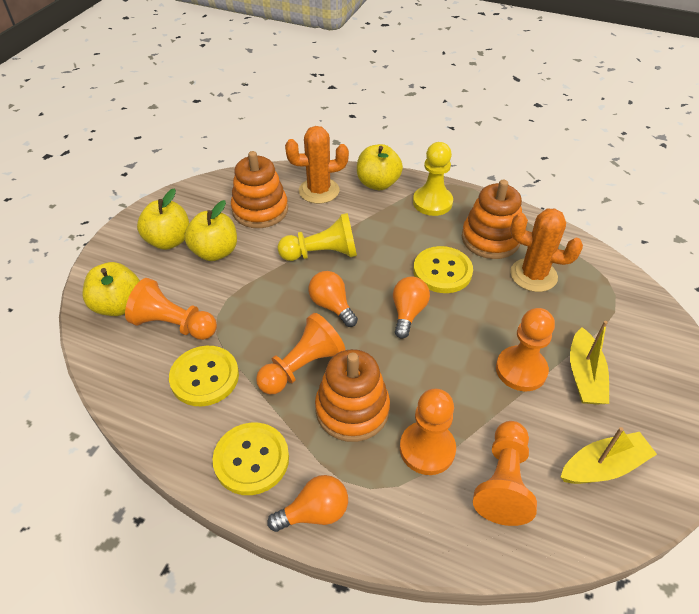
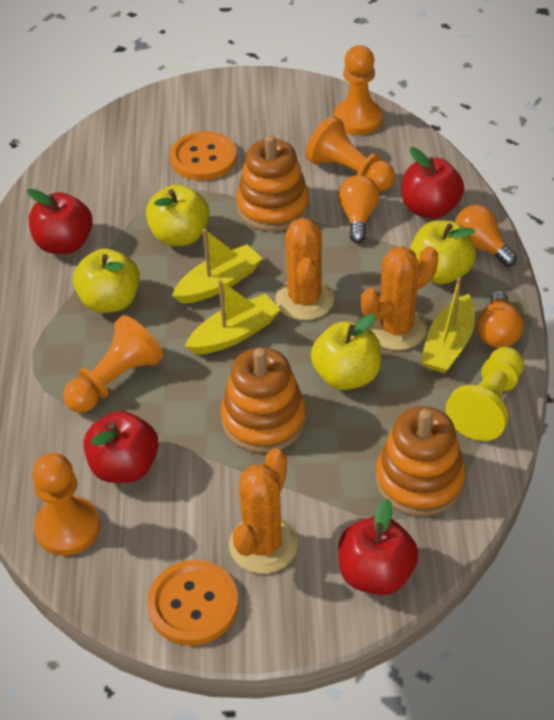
orange button: none = 0 -> [147,560,238,646] [170,131,237,180] = 2
orange cactus: [285,126,349,204] [510,209,583,292] = 2 -> [229,448,298,574] [275,218,334,320] [361,246,438,350] = 3
orange pawn: [125,278,217,340] [256,313,346,394] [400,388,456,475] [473,421,537,526] [496,308,555,391] = 5 -> [32,453,100,556] [63,315,163,413] [306,116,396,192] [334,45,383,135] = 4
red apple: none = 0 -> [27,189,93,254] [84,411,159,483] [338,498,419,595] [402,147,464,219] = 4
yellow boat: [561,427,657,484] [570,321,609,404] = 2 -> [172,229,263,304] [185,279,281,354] [420,277,475,373] = 3
yellow button: [169,346,239,406] [213,423,289,495] [413,246,473,293] = 3 -> none = 0
yellow pawn: [278,213,357,261] [413,142,453,216] = 2 -> [446,347,524,441] = 1

